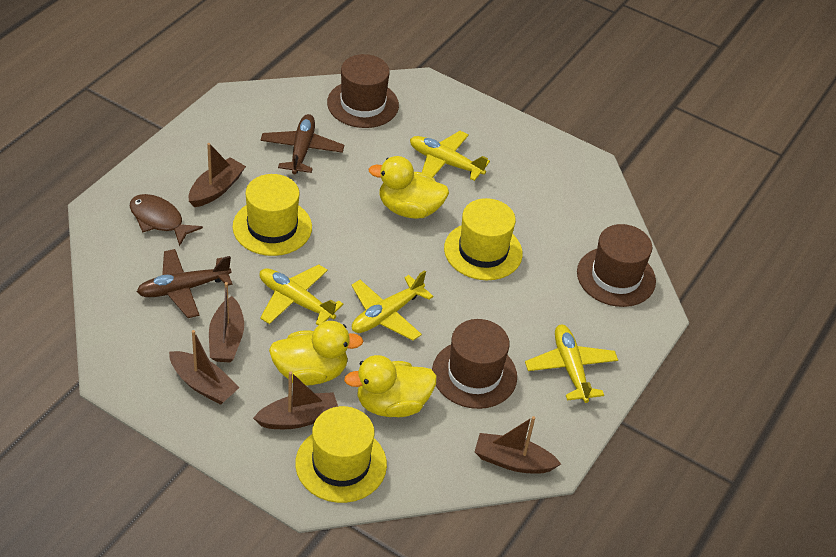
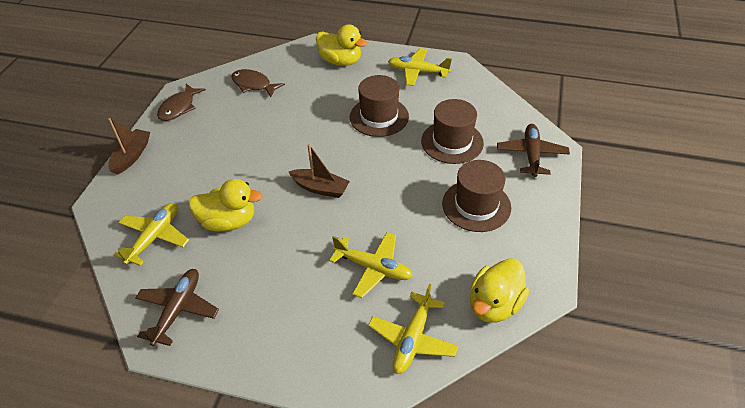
brown boat: [169,330,240,405] [189,143,246,207] [209,282,244,363] [253,371,338,429] [475,416,561,473] = 5 -> [108,118,150,175] [289,144,350,198] = 2
brown fish: [130,194,203,247] = 1 -> [157,84,206,121] [231,69,285,97] = 2
yellow hat: [232,174,312,256] [295,406,387,503] [444,198,523,280] = 3 -> none = 0

